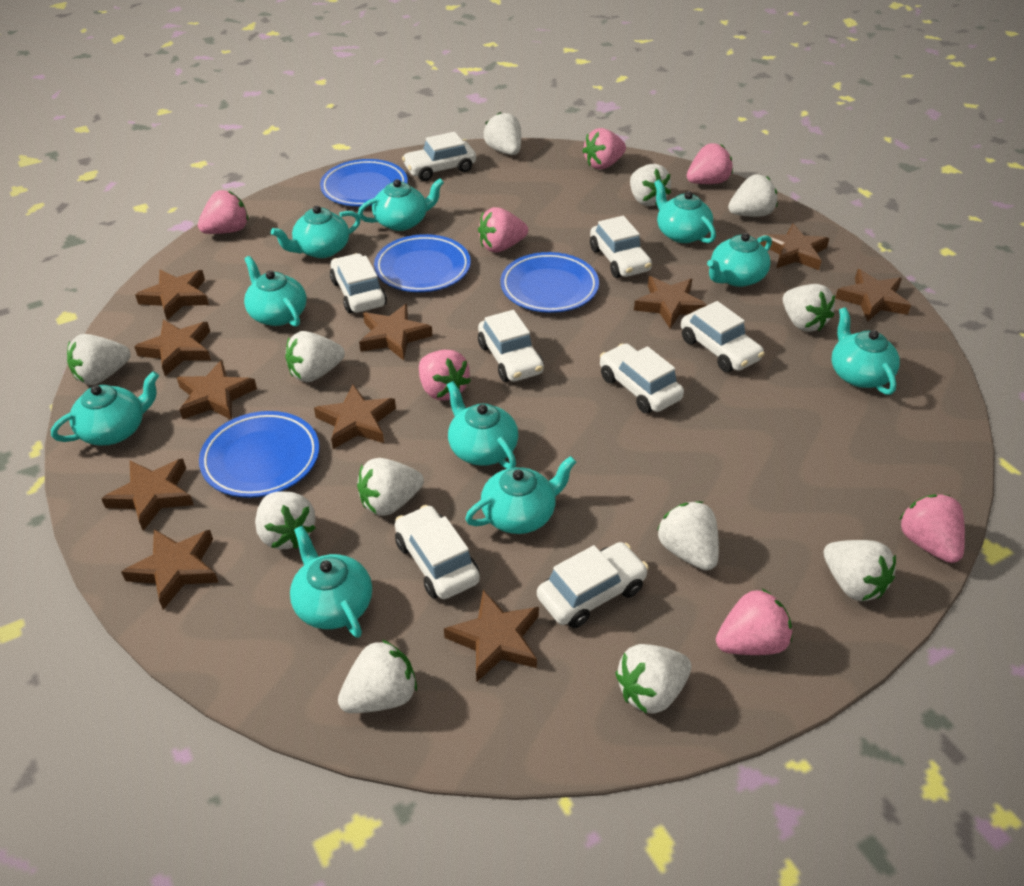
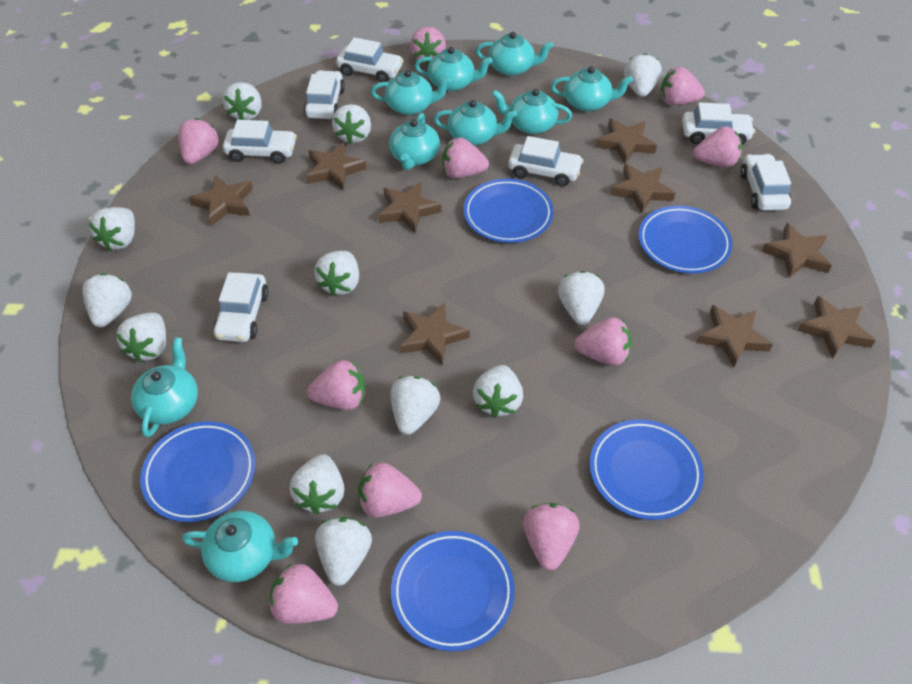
blue plate: [199,411,319,498] [320,159,408,206] [374,234,471,292] [500,252,599,313] = 4 -> [140,421,256,522] [391,531,515,652] [463,179,553,243] [590,419,704,520] [639,206,732,274] = 5
brown star: [101,458,194,531] [121,529,219,610] [134,319,211,376] [135,270,209,320] [177,360,257,420] [314,385,396,449] [359,304,433,360] [444,590,539,683] [634,276,707,328] [760,223,829,270] [835,269,911,322] = 11 -> [189,175,253,226] [306,142,366,191] [378,182,442,233] [400,302,470,366] [596,118,657,164] [610,164,675,214] [697,305,773,367] [762,223,832,278] [797,296,876,359] = 9
pink strawberry: [198,190,248,234] [419,350,471,400] [478,207,528,252] [582,128,626,169] [687,143,733,184] [716,589,792,655] [899,494,965,563] = 7 -> [178,118,219,164] [269,563,338,624] [307,360,365,410] [358,463,422,518] [410,27,446,64] [442,137,489,178] [523,503,580,571] [574,317,632,366] [660,67,705,105] [693,126,742,167] = 10
turquoise teapot: [51,371,159,446] [244,256,307,327] [271,205,361,258] [290,526,372,638] [358,178,444,231] [447,381,518,469] [465,456,576,534] [654,180,716,243] [707,233,772,287] [832,307,900,395] = 10 -> [131,337,198,437] [182,511,298,582] [371,70,451,115] [389,113,440,170] [415,47,493,91] [434,100,517,146] [476,32,553,76] [492,89,572,134] [551,66,633,111] = 9
white car: [330,253,387,314] [395,505,480,599] [402,132,476,181] [478,310,544,382] [537,542,649,628] [590,216,652,278] [600,343,684,413] [681,301,765,372] = 8 -> [213,272,269,342] [223,120,297,164] [304,70,345,119] [336,37,404,82] [508,136,583,186] [682,102,755,145] [740,154,791,211] = 7

